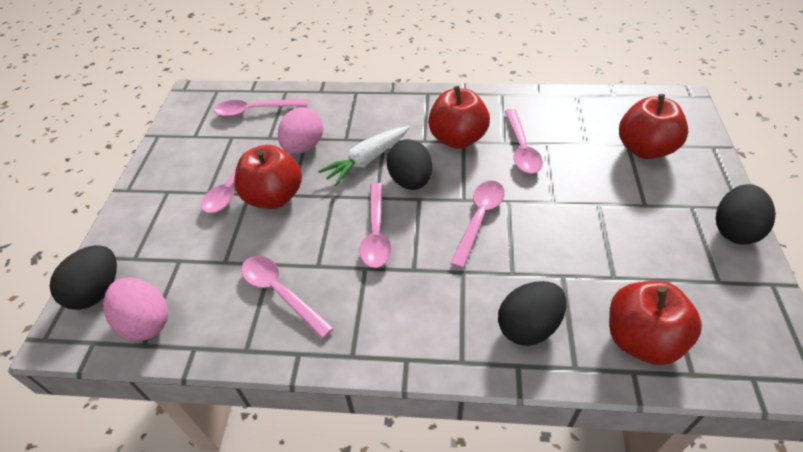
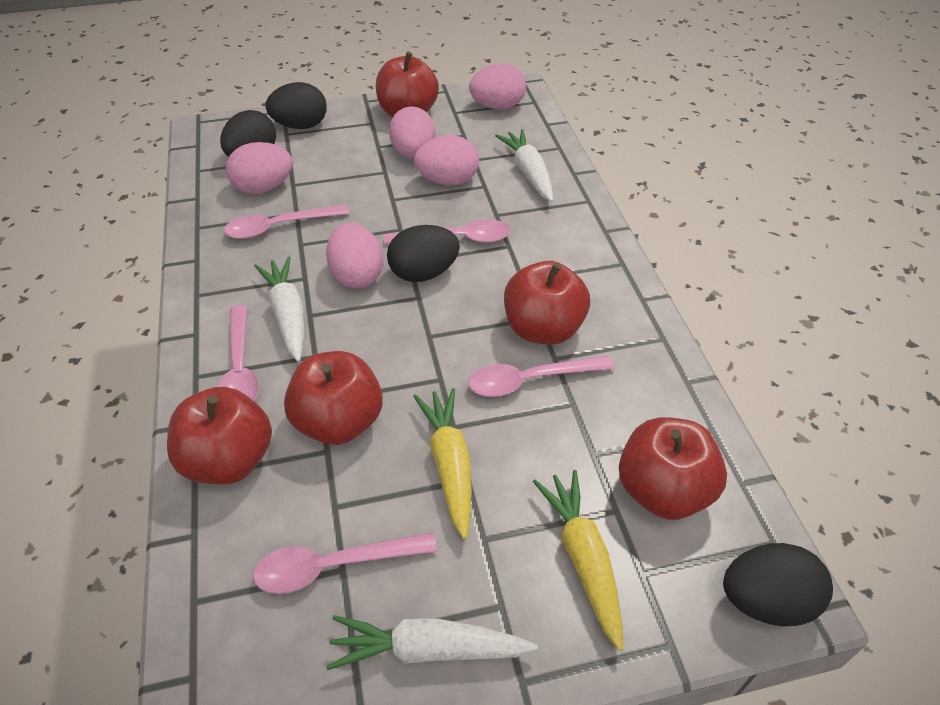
pink egg: [103,277,168,341] [278,107,323,154] = 2 -> [226,142,293,194] [326,223,383,288] [389,106,436,159] [414,135,479,185] [469,64,526,109] = 5
pink spoon: [201,144,262,213] [214,99,307,117] [241,256,334,339] [359,183,392,268] [450,181,505,269] [505,109,543,174] = 6 -> [218,305,259,401] [224,205,350,239] [253,532,437,594] [384,219,510,244] [468,356,614,397] = 5
red apple: [234,145,302,209] [428,86,490,149] [609,281,702,365] [619,94,688,159] = 4 -> [167,387,272,485] [284,351,383,445] [376,52,439,117] [504,261,590,345] [619,417,727,520] = 5
white carrot: [318,126,409,186] = 1 -> [254,257,304,362] [326,615,538,670] [495,129,553,202] = 3
yellow carrot: none = 0 -> [413,388,472,539] [533,470,623,651] = 2

